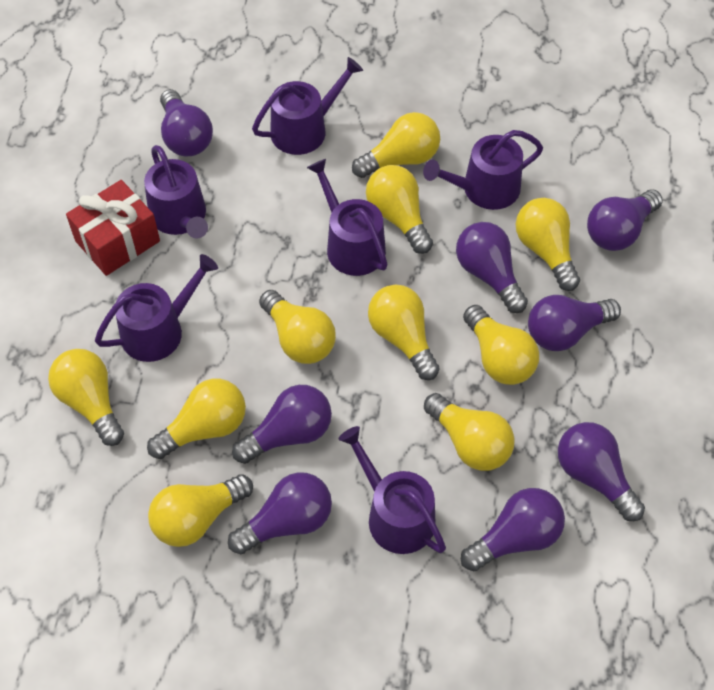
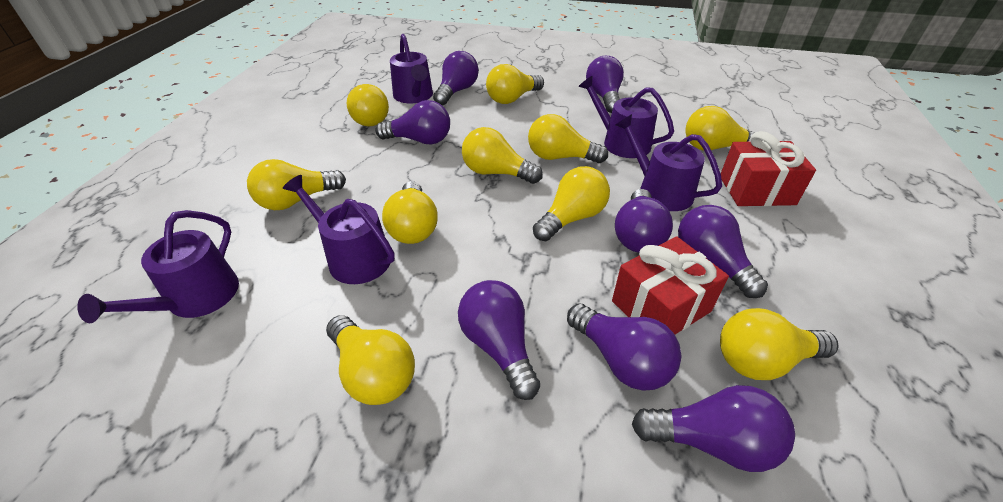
purple watering can: [95,254,218,362] [144,145,208,238] [252,57,363,155] [307,159,388,276] [338,426,446,554] [423,130,543,210] = 6 -> [77,210,239,323] [283,175,395,284] [390,34,433,103] [578,76,674,158] [616,114,722,211] = 5
red gift: [66,180,160,276] = 1 -> [612,236,729,334] [721,131,816,206] = 2

